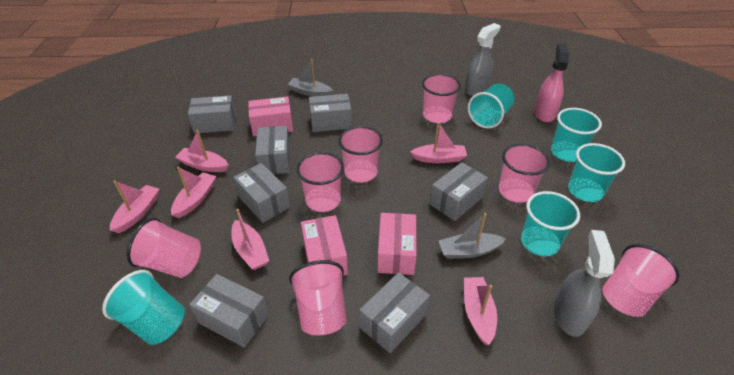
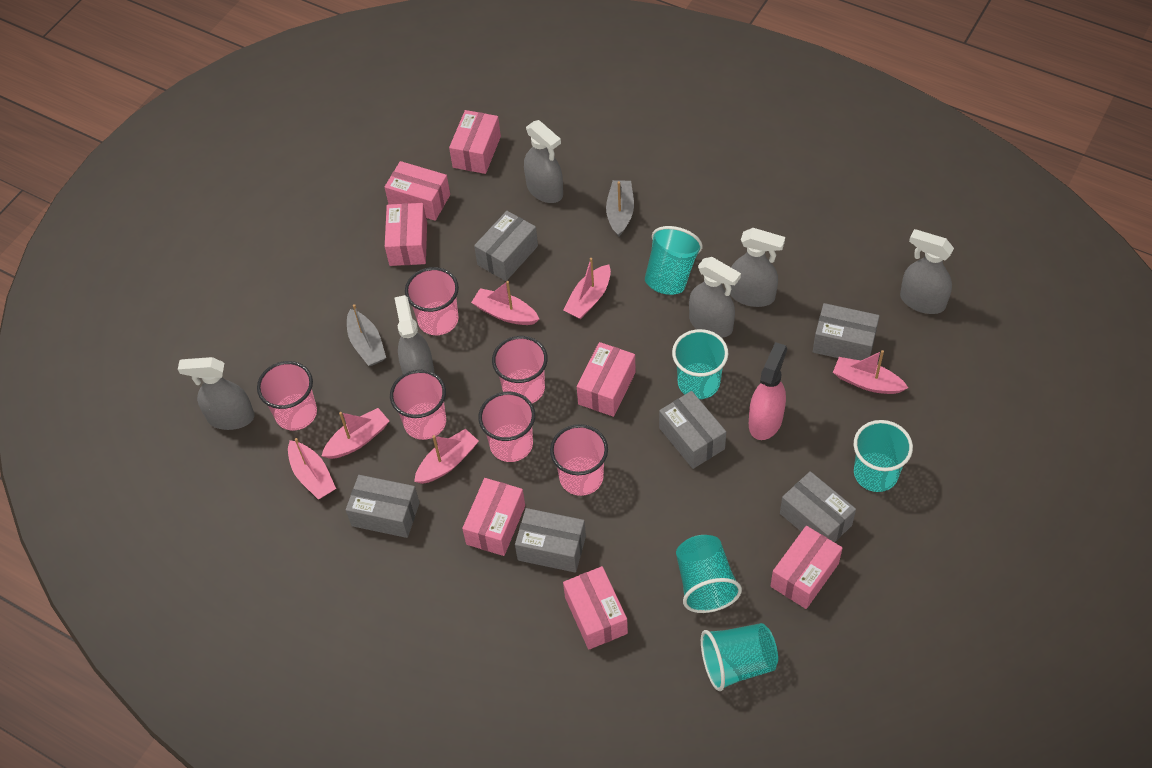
grey box: [188,95,236,134] [189,274,268,348] [233,163,290,223] [255,126,290,174] [309,94,352,132] [359,272,430,353] [430,162,488,221] = 7 -> [346,475,420,538] [474,211,538,281] [515,508,586,573] [659,391,726,469] [780,471,856,542] [813,303,879,360] = 6
grey spray bottle: [465,23,500,96] [554,230,615,337] = 2 -> [178,357,255,430] [394,295,435,374] [524,120,563,203] [689,257,741,338] [730,228,785,307] [900,229,954,314] = 6
pink box: [248,96,293,136] [301,215,348,276] [377,213,417,275] = 3 -> [385,161,450,221] [385,203,427,266] [449,110,501,174] [462,478,525,556] [563,566,628,650] [577,342,636,417] [771,526,843,609] = 7
pink cup: [127,218,201,278] [289,260,347,336] [296,152,344,212] [338,126,383,183] [422,73,461,123] [499,144,550,203] [602,244,680,317] = 7 -> [257,361,317,430] [390,370,446,440] [405,267,459,335] [478,391,535,462] [492,336,548,403] [550,424,608,496] = 6

